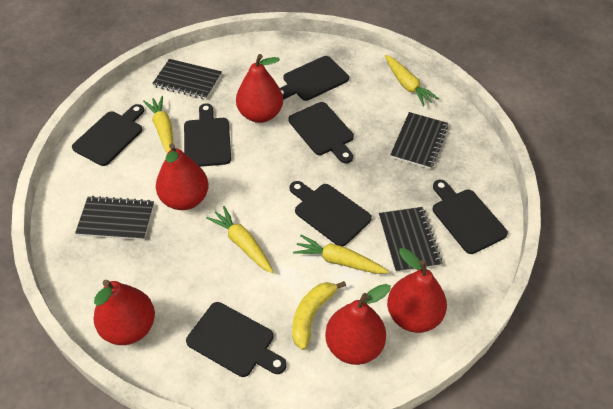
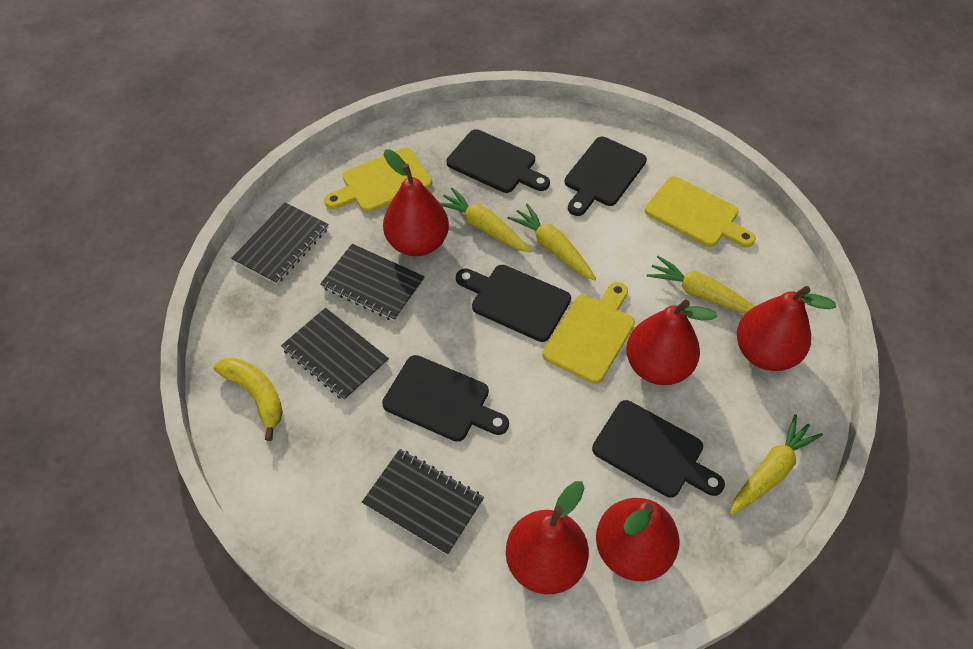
black cutting board: [72,104,144,166] [184,103,231,167] [186,302,287,377] [280,56,349,101] [288,102,354,163] [289,181,372,246] [433,180,508,254] = 7 -> [382,355,509,442] [447,129,550,193] [456,265,571,342] [565,137,647,216] [592,400,725,497] = 5
yellow cutting board: none = 0 -> [324,148,432,212] [542,282,635,384] [645,176,756,247] = 3

